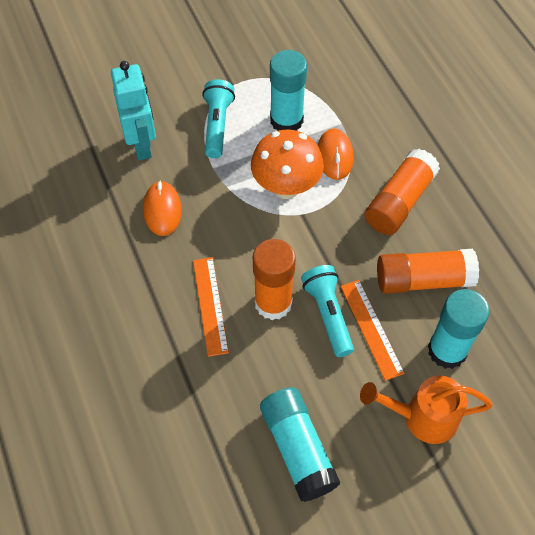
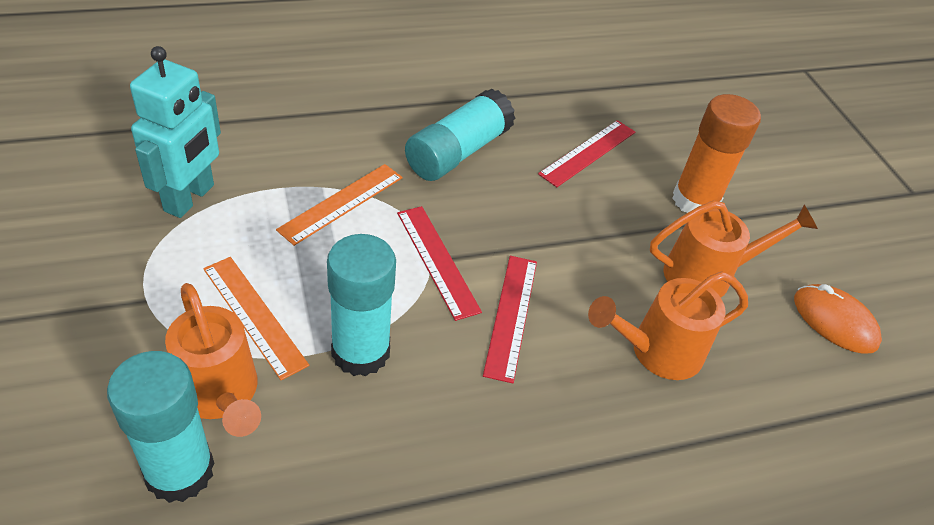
orange glue stick: [253,239,296,320] [365,149,440,235] [377,249,479,294] = 3 -> [672,94,761,213] = 1
orange mouse: [143,181,182,236] [318,128,354,180] = 2 -> [794,284,882,354] = 1
orange mushroom: [251,129,324,199] = 1 -> none = 0
orange watering can: [360,376,493,444] = 1 -> [165,283,261,437] [588,271,748,380] [650,200,818,297] = 3
red ruler: none = 0 -> [397,206,482,321] [483,256,537,384] [538,120,635,187] = 3
turquoise flashlight: [202,79,235,158] [301,265,354,357] = 2 -> none = 0

